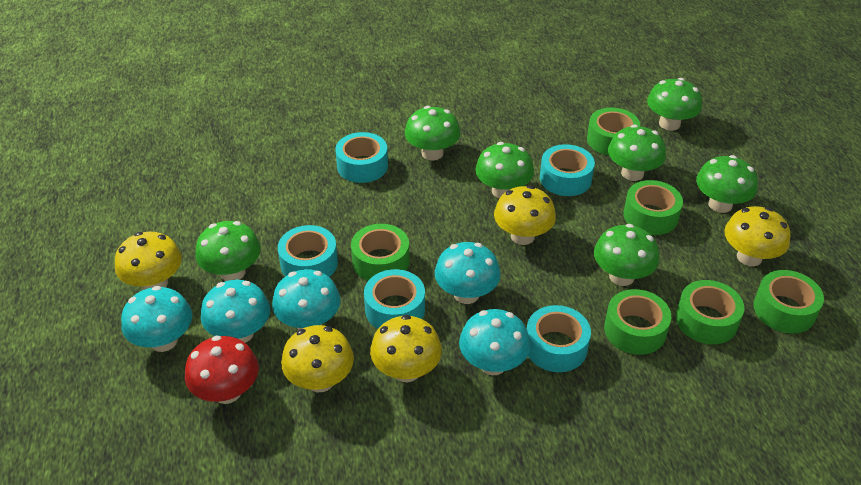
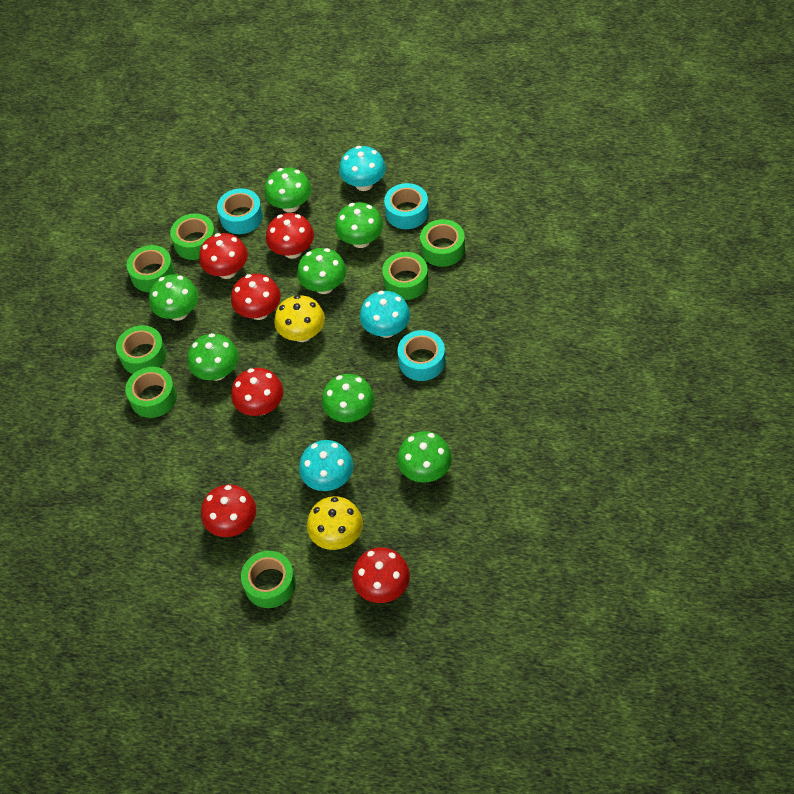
green tape: [351,224,410,281] [587,108,640,155] [604,289,671,355] [623,180,683,235] [676,280,744,344] [753,270,824,333] = 6 -> [116,325,167,374] [125,367,177,418] [127,245,175,292] [170,213,216,260] [241,551,296,608] [382,252,428,300] [420,219,465,267] = 7
red mushroom: [185,336,259,404] = 1 -> [199,233,248,279] [201,484,256,537] [231,274,281,320] [231,368,283,416] [266,213,314,259] [352,547,410,603] = 6
turquoise mushroom: [121,286,192,352] [201,280,270,343] [272,269,341,330] [435,242,501,304] [459,309,530,375] = 5 -> [299,440,353,491] [339,146,386,191] [360,291,410,338] = 3
turquoise tape: [278,225,338,277] [335,132,388,183] [364,269,425,329] [527,305,591,372] [540,144,595,196] = 5 -> [217,188,263,234] [384,183,429,229] [398,330,445,381] = 3
yellow mushroom: [115,232,182,290] [281,325,354,392] [370,315,442,383] [494,185,556,245] [724,206,790,266] = 5 -> [274,295,325,342] [307,496,363,550] = 2

